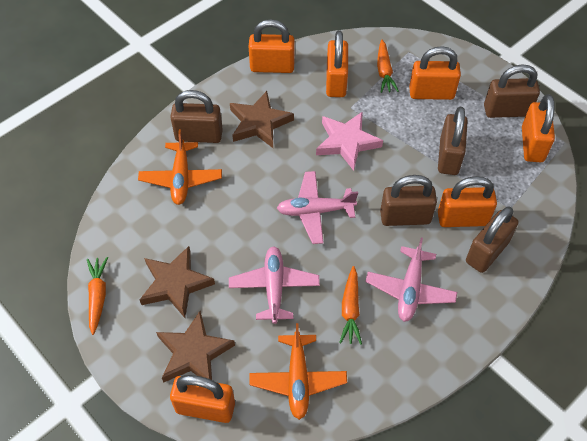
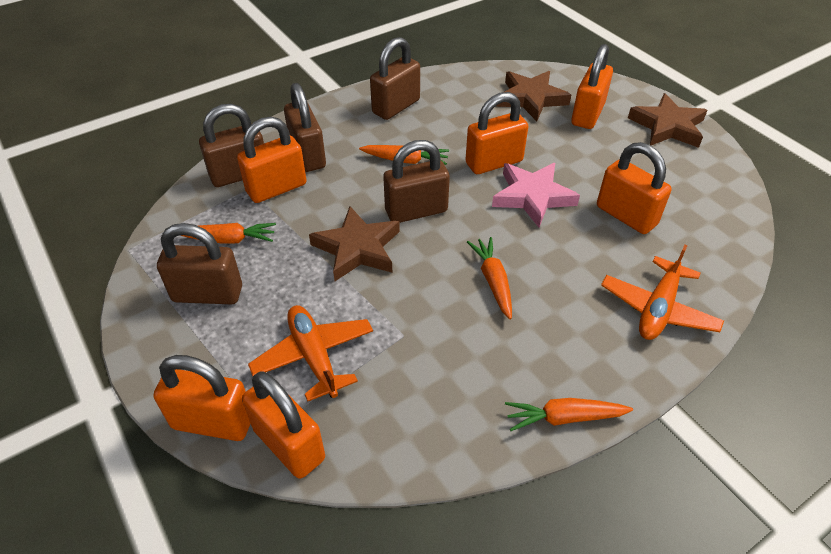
orange carrot: [87,257,108,335] [339,266,362,345] [377,40,399,93] = 3 -> [180,223,276,244] [359,145,449,165] [467,237,512,319] [505,398,633,431] = 4
pink plane: [229,246,320,324] [277,171,358,244] [365,238,457,322] = 3 -> none = 0

